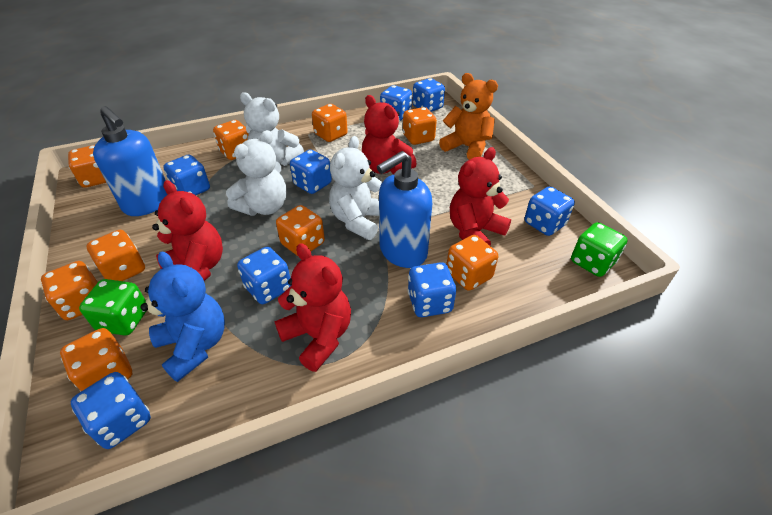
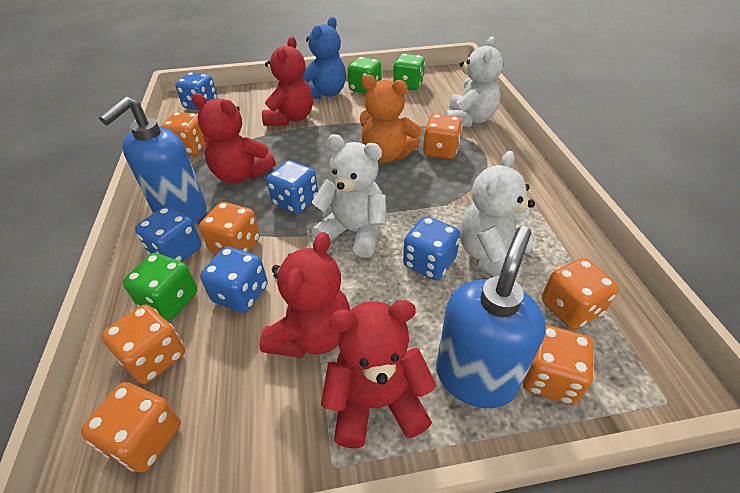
blue dice: [71,372,151,449] [163,155,210,195] [237,247,291,304] [290,150,332,194] [380,85,412,121] [408,262,456,317] [412,78,445,112] [525,186,575,236] = 8 -> [135,206,201,262] [175,72,218,110] [200,247,268,313] [267,160,318,214] [403,216,460,280] = 5
green dice: [79,279,146,336] [571,222,628,277] = 2 -> [123,253,198,320] [348,57,381,94] [393,54,425,90] = 3
orange dice: [41,261,98,320] [60,328,132,392] [68,145,107,188] [87,230,145,281] [213,120,249,160] [276,205,325,256] [312,104,348,142] [403,107,437,145] [447,235,498,291] = 9 -> [81,382,181,473] [102,305,185,384] [161,112,206,155] [199,202,260,254] [423,114,462,159] [523,325,594,405] [542,258,619,329] = 7

